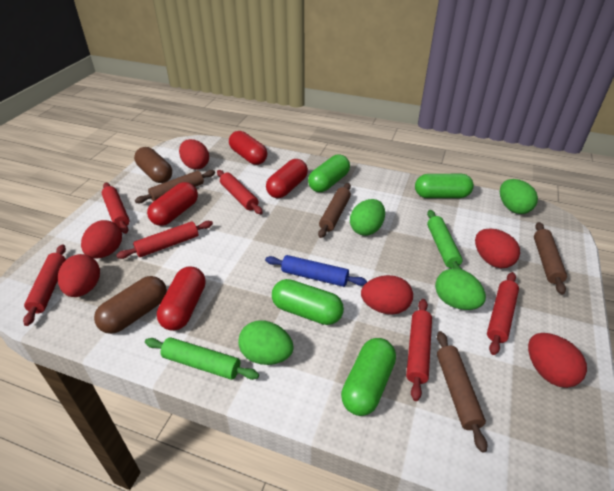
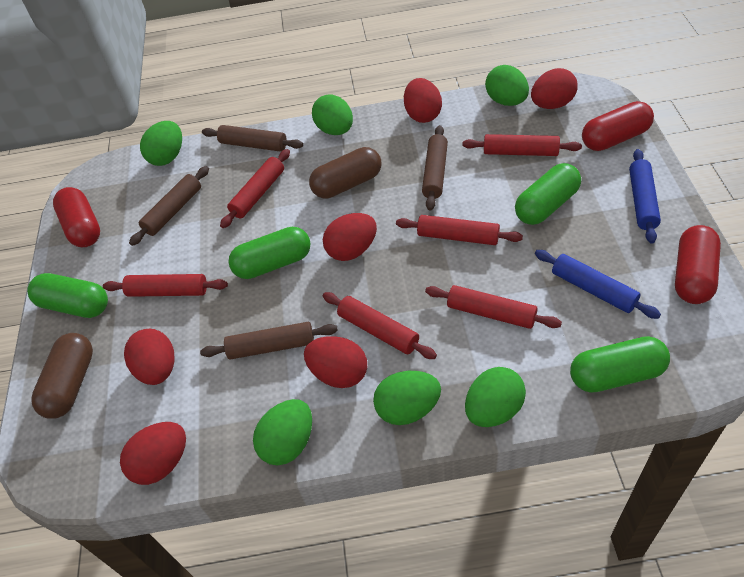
blue rolling pin: [265,255,367,287] = 1 -> [535,250,661,319] [629,149,661,244] = 2
green egg: [238,320,294,365] [350,199,385,236] [435,268,486,310] [500,179,538,214] = 4 -> [140,121,182,166] [253,399,312,465] [312,94,353,135] [373,371,441,425] [465,367,526,427] [485,65,529,106] = 6
green rolling pin: [145,337,259,380] [427,210,463,269] = 2 -> none = 0
red capsule: [147,182,198,226] [157,267,206,331] [229,131,267,165] [266,159,308,198] = 4 -> [53,187,100,247] [582,101,654,151] [675,225,721,304] = 3

